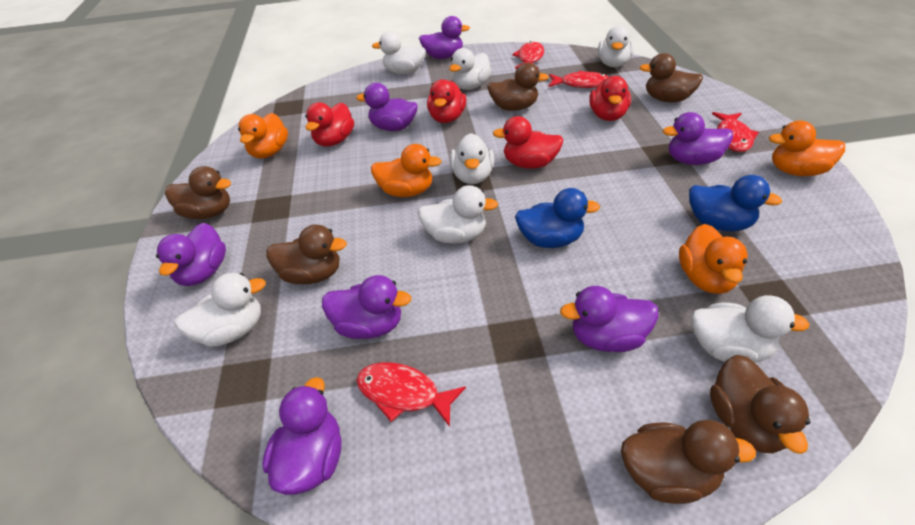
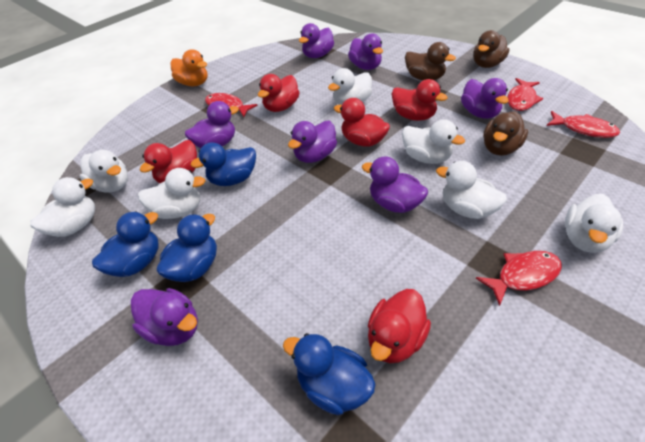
blue duck: [515,188,600,248] [689,175,782,231] = 2 -> [92,211,158,277] [157,214,217,282] [190,142,256,186] [283,333,376,415] = 4
brown duck: [165,166,231,219] [266,224,347,284] [487,63,549,111] [621,420,756,504] [639,53,703,102] [710,355,810,454] = 6 -> [405,42,456,81] [474,30,509,68] [483,111,528,156] = 3
orange duck: [238,113,288,158] [371,144,442,197] [679,224,748,294] [769,120,845,176] = 4 -> [171,49,208,86] = 1
red duck: [305,102,354,147] [427,80,466,123] [493,116,563,169] [589,76,631,121] = 4 -> [140,140,197,183] [258,74,300,112] [334,98,390,147] [368,289,431,363] [392,79,448,121] = 5

